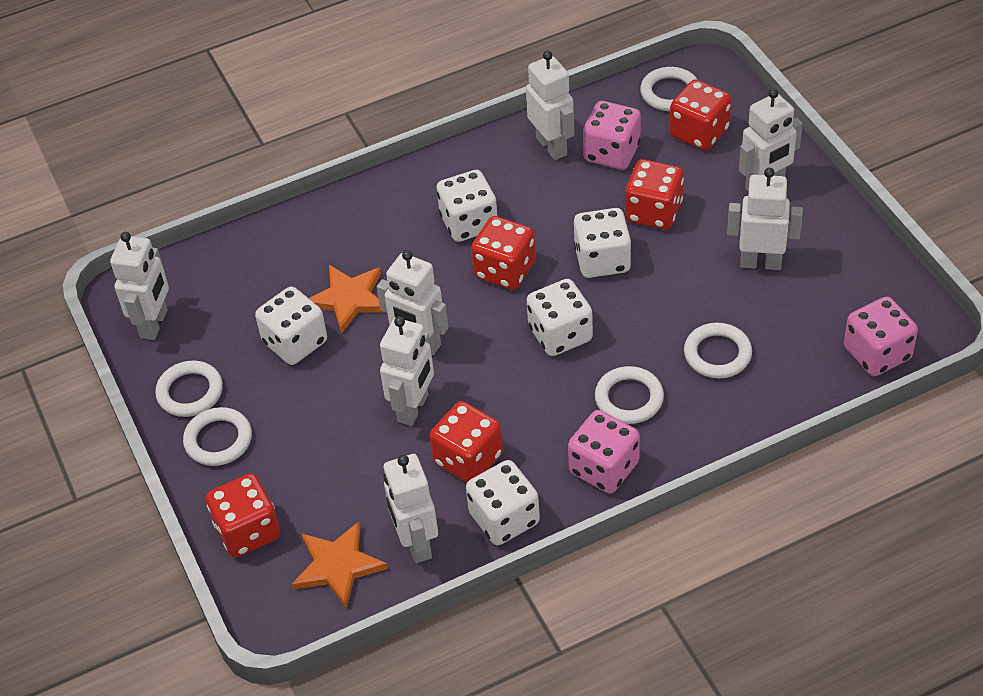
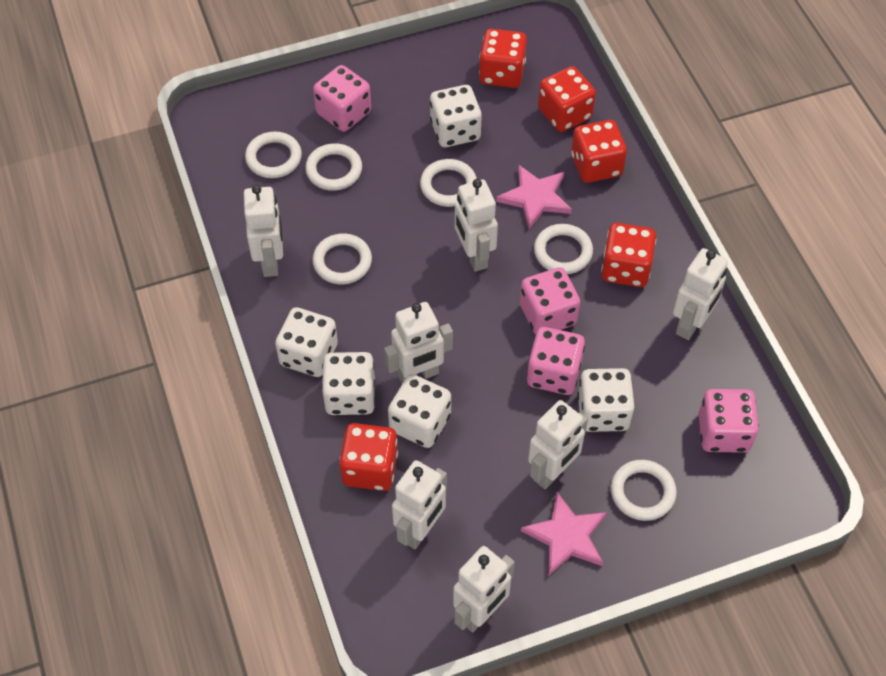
orange star: [292,521,388,609] [309,265,383,334] = 2 -> none = 0
pink dice: [568,410,640,494] [583,101,641,170] [844,296,918,376] = 3 -> [313,65,371,132] [520,267,580,335] [527,327,585,395] [699,389,759,453] = 4
pink star: none = 0 -> [496,165,572,229] [521,492,607,575] = 2
white ring: [155,360,223,417] [183,407,252,466] [595,366,664,424] [640,67,698,111] [684,323,752,378] = 5 -> [245,131,302,178] [305,143,362,191] [312,234,372,284] [420,159,477,207] [534,224,593,274] [611,460,677,521] = 6

